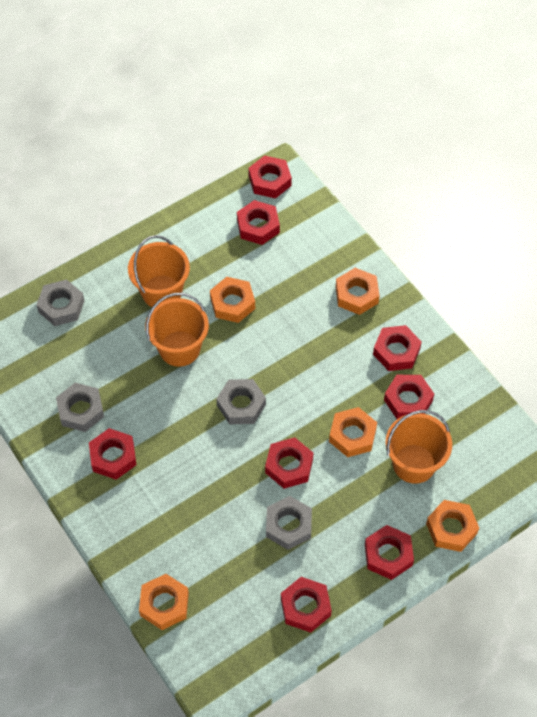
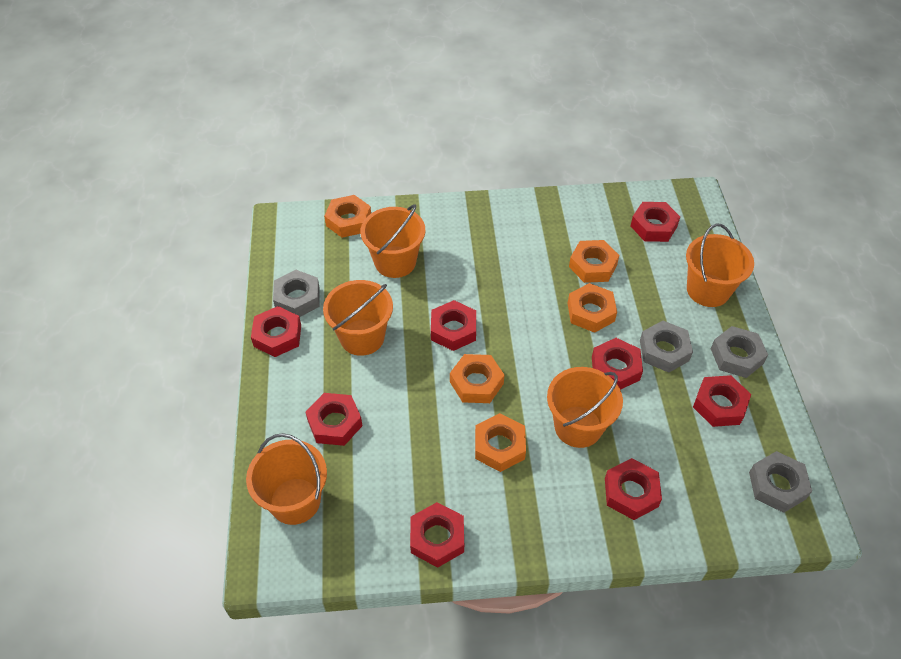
orange bucket: [128,235,190,307] [145,293,209,367] [386,410,452,484] = 3 -> [246,433,327,525] [323,280,393,356] [360,204,425,278] [547,367,623,448] [686,224,754,307] = 5

